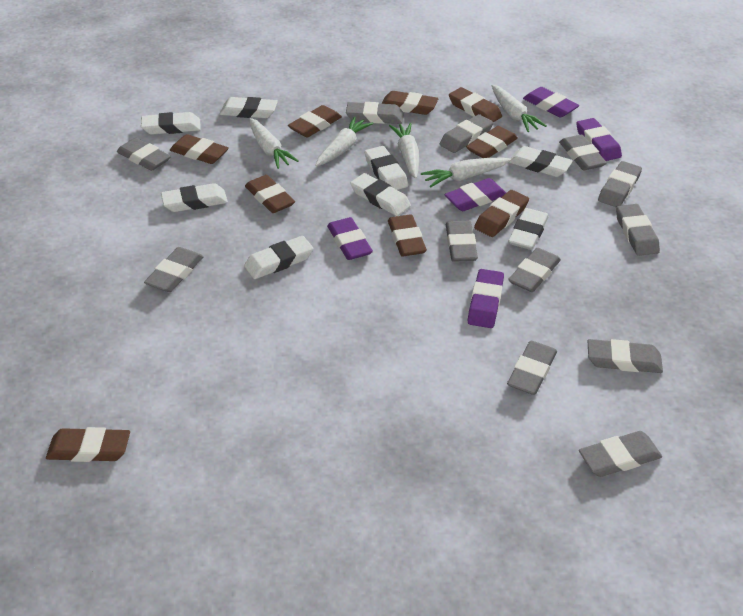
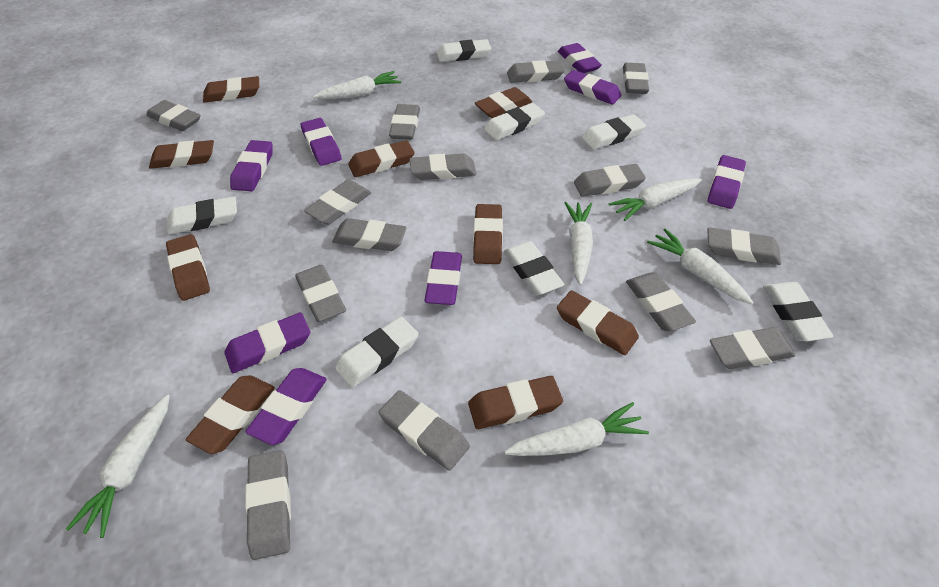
grey eraser: [117,138,171,171] [144,247,204,292] [346,102,404,124] [440,114,493,153] [446,221,478,262] [507,341,557,395] [508,248,561,292] [559,135,607,170] [579,431,662,477] [588,339,663,373] [598,161,642,207] [616,204,660,256] = 12 -> [147,100,201,131] [245,450,291,560] [295,265,346,322] [304,180,371,224] [332,218,407,251] [378,390,470,471] [389,104,420,140] [409,153,476,180] [507,60,565,83] [574,164,646,197] [623,63,649,94] [626,272,696,331] [708,227,781,265] [710,327,795,369] = 14
purple eraser: [327,217,373,260] [444,178,506,211] [468,269,504,328] [523,87,579,118] [576,118,622,161] = 5 -> [224,312,311,373] [230,140,273,191] [246,368,327,445] [300,118,342,166] [424,251,462,305] [558,43,602,73] [564,70,621,105] [708,155,746,209] = 8
white carrot: [249,118,299,169] [315,117,374,167] [389,123,419,179] [421,157,511,187] [492,85,547,132] = 5 -> [66,394,170,538] [313,71,401,99] [504,402,649,456] [564,202,593,285] [609,178,702,221] [647,229,754,305] = 6
white eraser: [141,112,201,135] [161,183,228,212] [220,97,278,118] [244,236,314,279] [350,173,411,216] [365,146,408,190] [508,208,549,250] [509,146,573,177] = 8 -> [167,196,237,235] [335,317,419,388] [437,39,491,62] [484,103,545,140] [504,241,565,295] [582,114,646,150] [763,282,834,342] = 7

